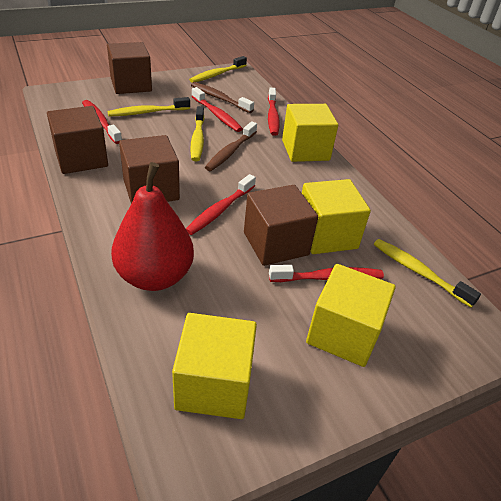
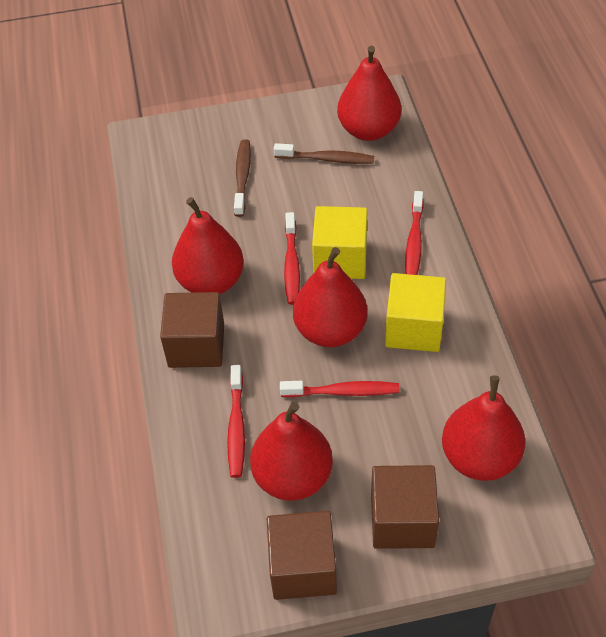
brown cube: [47,106,108,174] [107,42,152,94] [119,135,180,204] [244,185,318,266] = 4 -> [160,292,224,368] [267,511,337,600] [371,465,439,549] = 3
red pear: [111,162,194,291] = 1 -> [172,197,244,294] [250,402,333,501] [293,247,367,347] [337,46,401,141] [442,375,526,481] = 5
red toothbrush: [82,100,122,144] [186,174,256,235] [192,87,243,132] [268,88,279,136] [269,265,384,282] = 5 -> [227,365,245,478] [280,381,400,397] [284,212,300,305] [405,191,424,275] = 4
yellow cube: [172,313,257,419] [282,104,338,162] [302,179,371,254] [306,264,395,367] = 4 -> [312,206,367,279] [385,273,446,352] = 2
yellow toothbrush: [107,97,190,117] [189,56,247,83] [190,106,205,161] [374,239,481,307] = 4 -> none = 0

